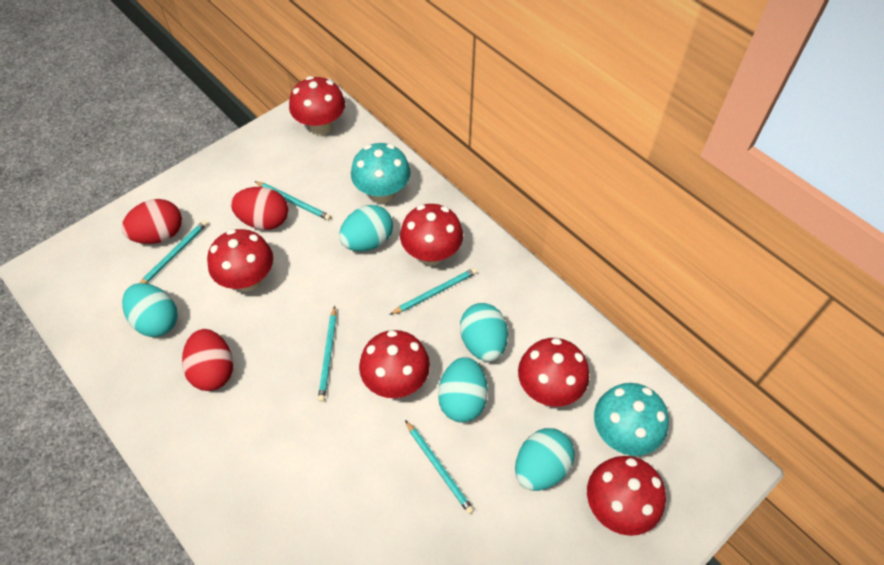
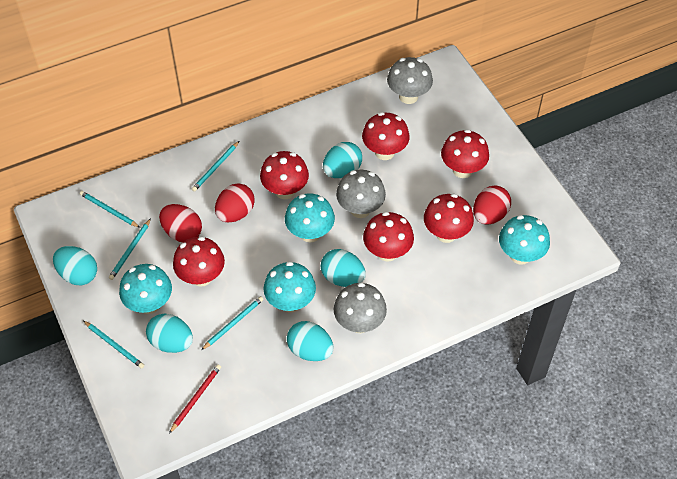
grey mushroom: none = 0 -> [334,282,387,333] [336,170,386,218] [387,57,433,104] = 3
red pencil: none = 0 -> [169,364,221,433] = 1
turquoise mushroom: [351,143,411,203] [594,383,669,456] = 2 -> [119,264,172,314] [264,262,316,312] [285,194,335,243] [499,215,550,264] = 4

